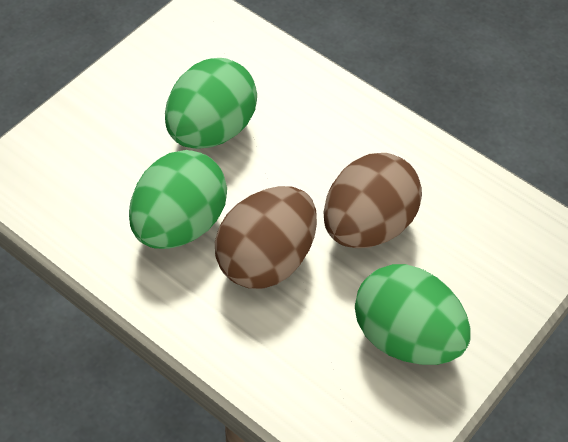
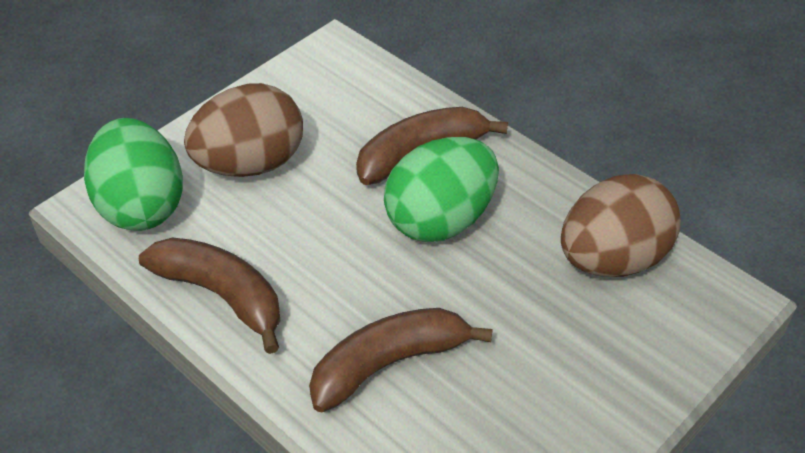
brown banana: none = 0 -> [139,238,280,354] [309,308,493,412] [356,107,508,185] = 3
green egg: [129,150,227,249] [165,58,257,149] [355,264,471,365] = 3 -> [84,118,183,231] [384,137,499,242] = 2

